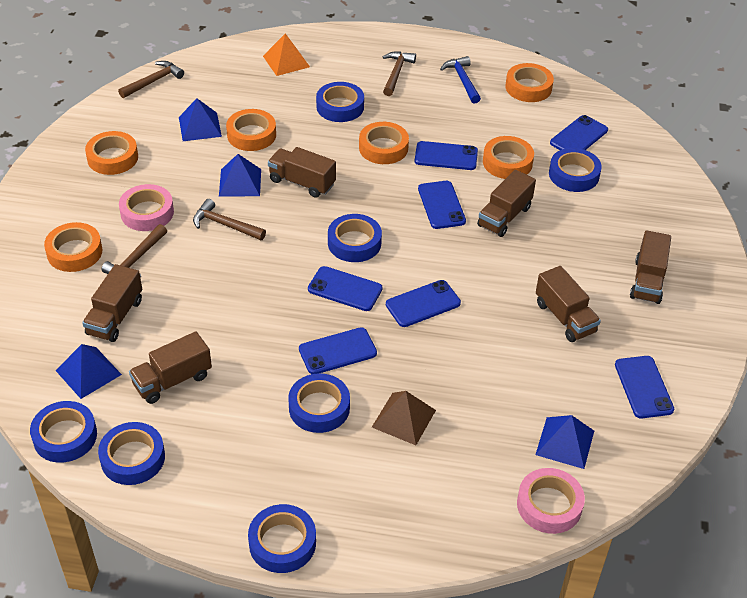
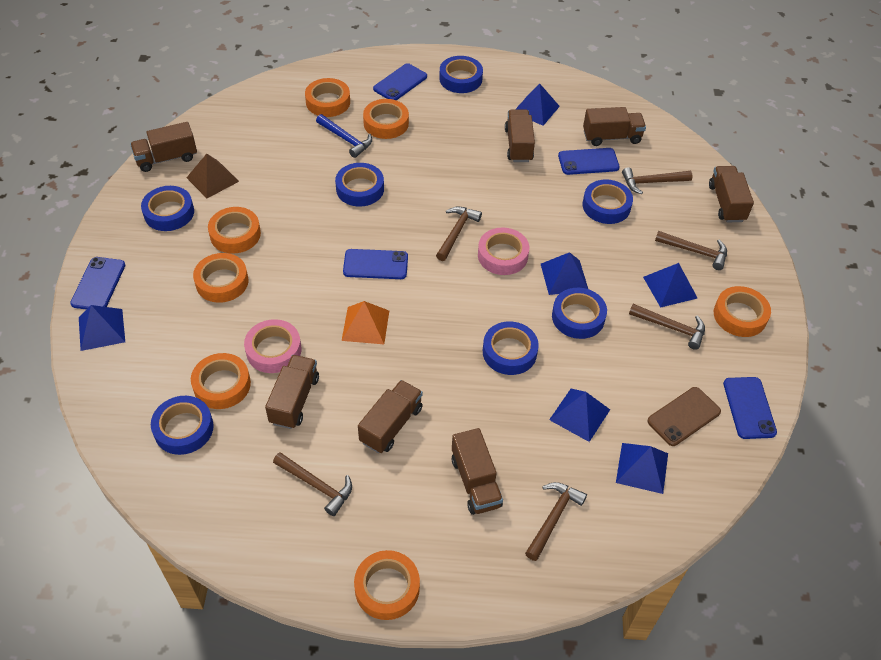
blue phone: [299,327,377,374] [308,266,383,311] [386,280,461,327] [415,141,478,170] [418,181,466,229] [550,115,608,150] [615,356,674,418] = 7 -> [70,257,125,309] [343,249,408,279] [373,63,427,100] [558,148,620,175] [723,377,777,439] = 5
blue pyramid: [55,344,122,399] [179,98,222,141] [219,154,261,197] [535,415,594,469] = 4 -> [79,305,125,351] [515,83,560,126] [541,252,588,295] [549,389,610,442] [616,443,668,494] [643,263,698,308] = 6
brown hammer: [102,224,167,277] [118,61,184,98] [193,199,266,240] [383,51,416,96] = 4 -> [273,452,352,516] [436,206,482,261] [525,482,587,561] [622,167,693,194] [629,304,705,350] [655,231,727,270] = 6
brown phone: none = 0 -> [647,387,721,446] = 1
brown truck: [82,264,142,342] [129,331,212,404] [268,147,336,198] [477,170,536,237] [536,266,601,342] [630,230,671,304] = 6 -> [130,122,197,172] [265,355,319,429] [358,380,423,453] [452,428,503,515] [505,110,535,162] [583,107,646,146] [709,166,754,222] = 7
orange tape: [44,222,103,272] [85,131,138,175] [226,109,276,151] [359,122,409,164] [483,136,534,179] [505,63,554,102] = 6 -> [191,353,251,409] [193,253,248,303] [208,207,261,254] [305,78,350,117] [354,550,420,620] [363,99,409,139] [714,286,771,337] = 7

